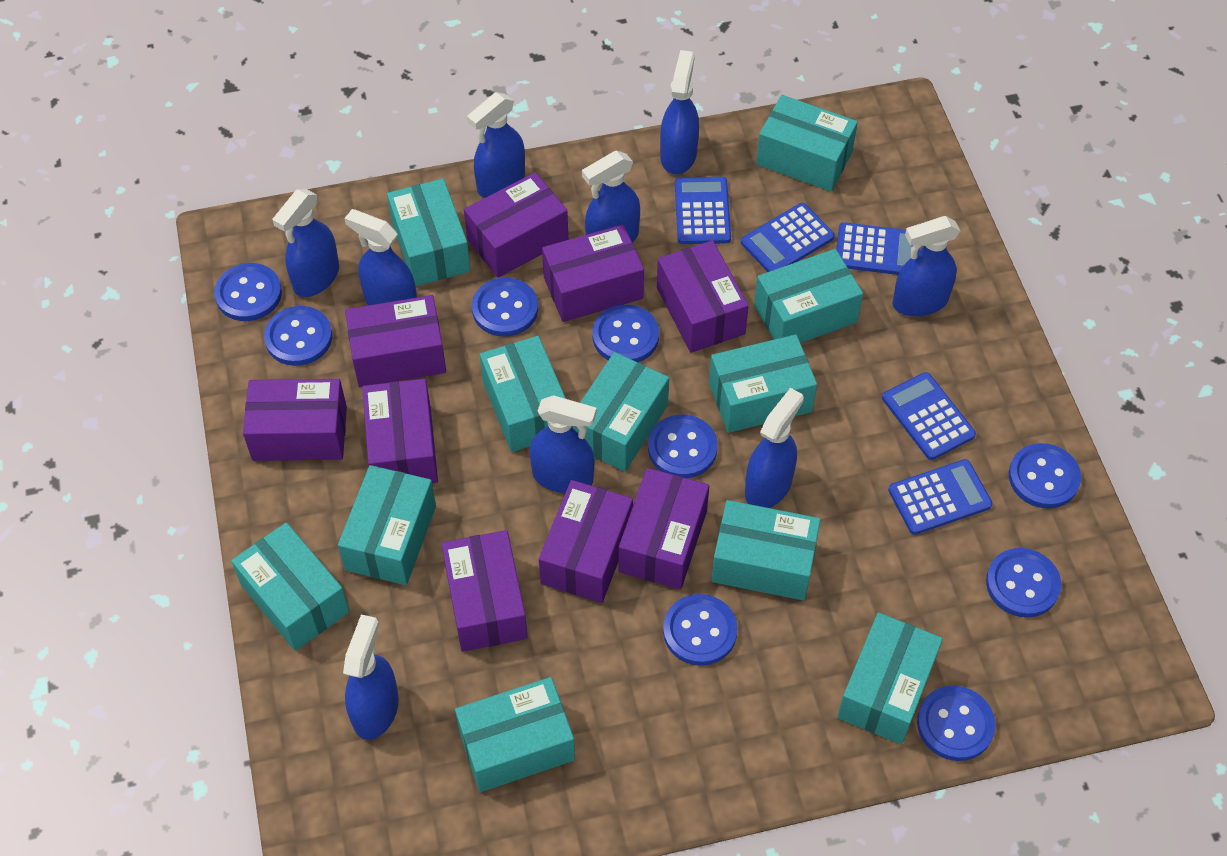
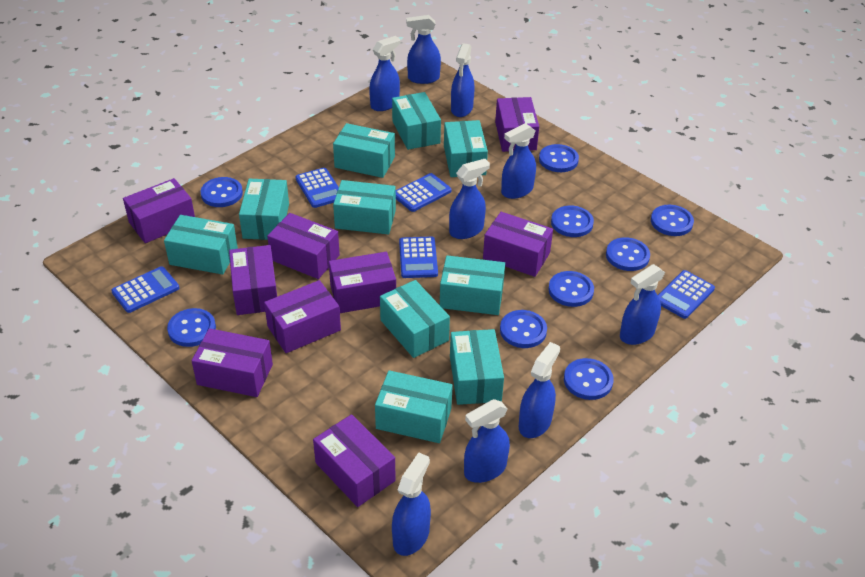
turquoise box: [231,522,349,651] [338,465,436,585] [387,179,471,286] [455,677,575,792] [480,336,566,452] [572,352,669,472] [709,334,817,433] [711,500,821,601] [754,249,863,343] [756,95,858,191] [837,612,943,744] = 11 -> [164,215,238,275] [239,179,289,240] [333,123,395,178] [333,180,396,235] [375,370,453,443] [380,280,450,358] [392,92,441,150] [440,255,505,315] [444,120,488,177] [450,329,504,405] = 10

